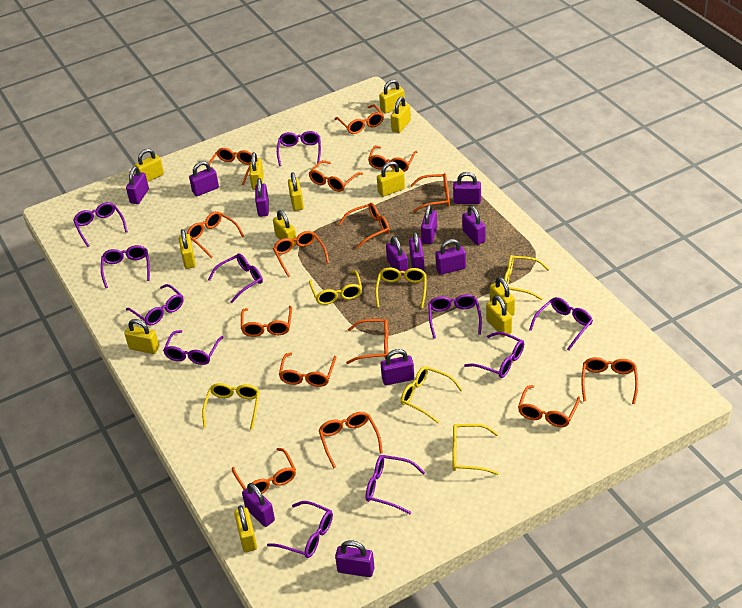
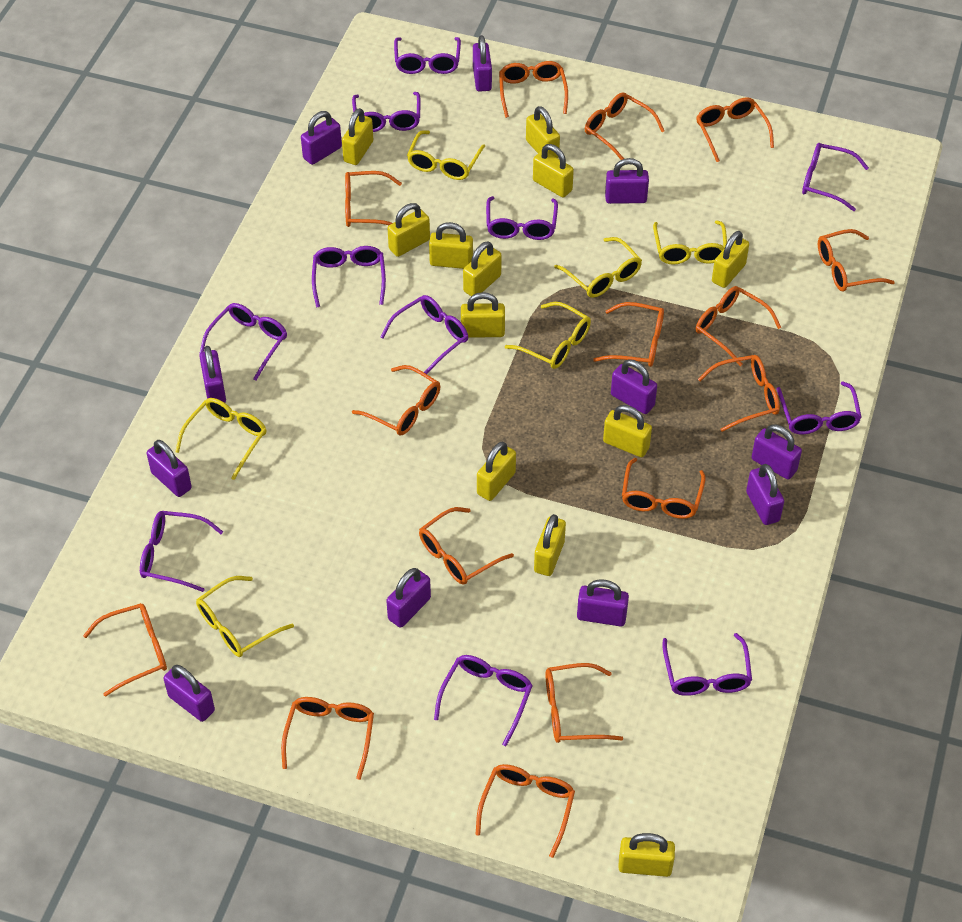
purple padlock: [126,167,149,204] [189,161,219,196] [242,483,275,527] [255,178,269,217] [335,540,375,577] [381,349,414,385] [386,236,408,275] [409,232,424,271] [421,204,437,244] [435,239,466,275] [453,172,481,204] [462,206,486,245] = 12 -> [147,440,192,497] [163,665,215,722] [199,346,226,403] [301,111,342,165] [386,568,431,628] [473,35,492,92] [577,579,629,627] [605,158,649,204] [611,360,657,414] [746,464,784,525] [752,424,802,480] = 11

